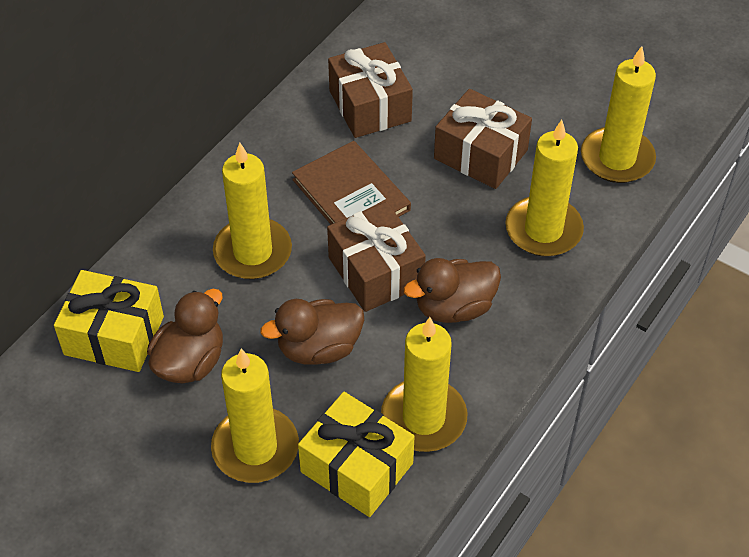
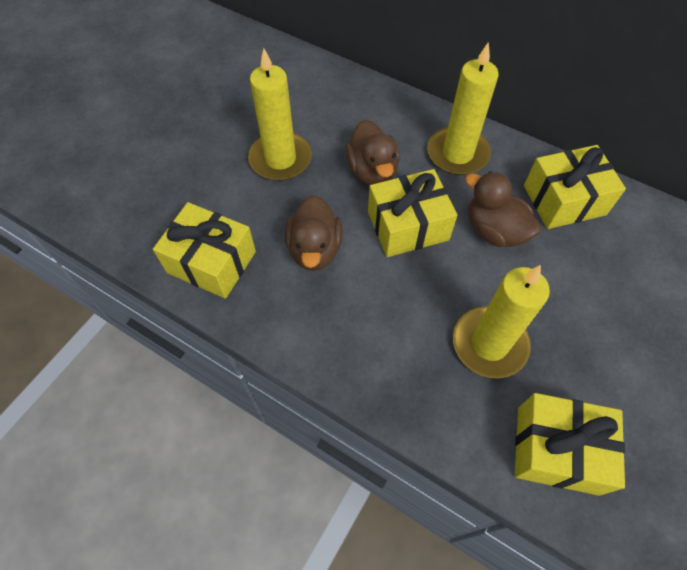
brown book: [292,141,411,224] = 1 -> none = 0
brown gift: [327,202,426,312] [328,42,413,138] [434,89,532,189] = 3 -> none = 0
yellow candle: [211,349,299,483] [213,143,292,279] [381,317,467,452] [505,120,584,257] [581,46,656,183] = 5 -> [248,48,312,181] [427,42,499,175] [453,265,550,378] = 3
yellow gift: [54,270,164,372] [298,392,415,517] = 2 -> [153,202,256,299] [368,169,457,257] [514,393,625,496] [524,145,626,229] = 4

